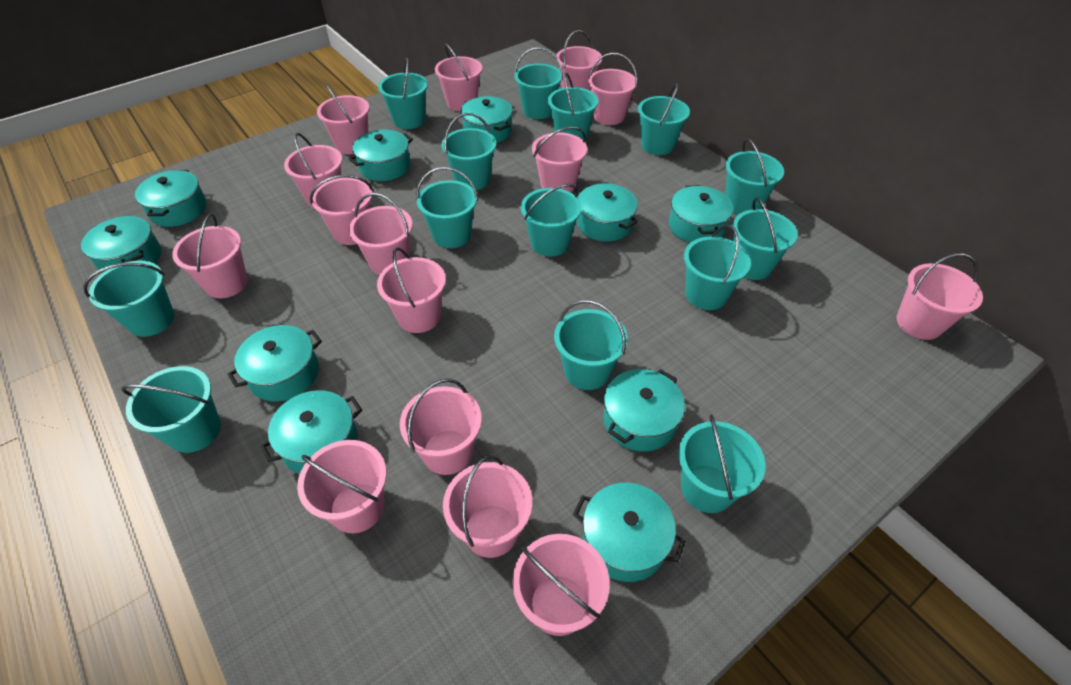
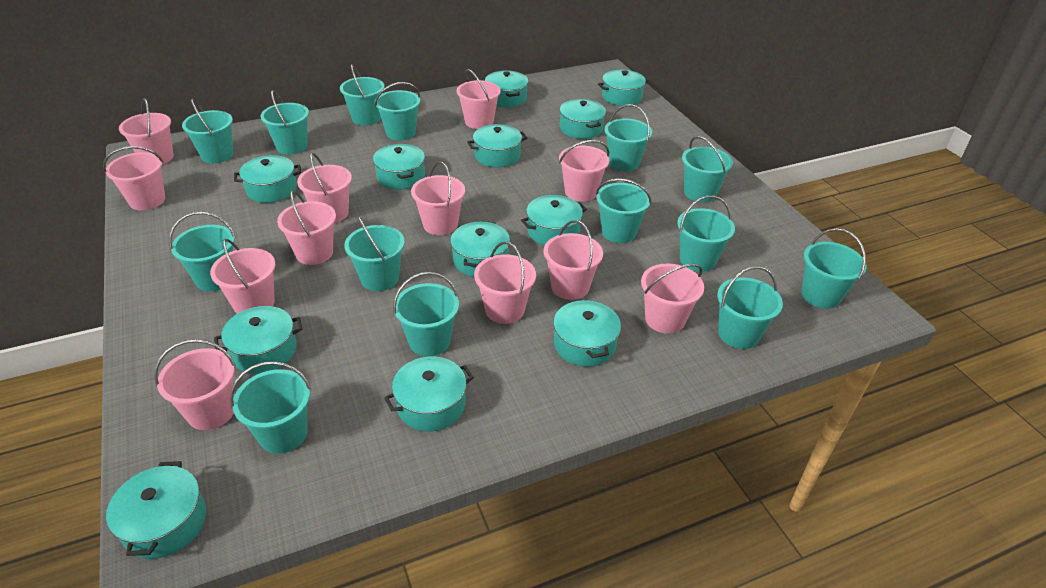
pink bucket: [172,214,248,298] [284,133,342,208] [297,440,386,533] [310,175,373,245] [317,83,370,154] [349,193,413,275] [377,247,446,333] [400,378,482,475] [435,44,482,111] [443,455,532,558] [512,534,610,636] [532,126,587,192] [556,30,602,91] [588,53,638,125] [896,253,983,340] = 15 -> [103,146,165,211] [119,98,174,165] [154,339,236,430] [210,239,275,314] [277,190,336,265] [297,153,352,223] [411,161,465,235] [457,69,501,129] [474,241,536,324] [544,220,603,300] [559,140,609,202] [641,263,704,334] = 12
turquoise pot: [81,216,161,273] [135,170,206,227] [227,325,322,402] [260,390,362,474] [348,130,413,181] [461,96,513,143] [573,483,686,582] [577,183,638,242] [603,369,685,452] [669,185,733,243] = 10 -> [106,461,206,559] [214,306,303,374] [234,155,301,203] [373,144,425,190] [384,357,474,431] [450,221,510,277] [467,124,527,168] [485,71,528,107] [521,195,587,246] [553,298,621,367] [559,99,606,139] [598,70,649,106] = 12

